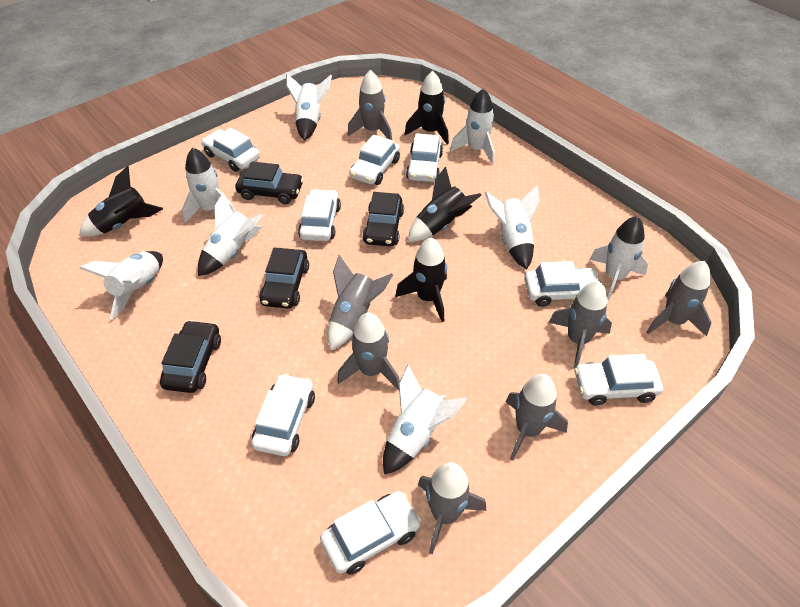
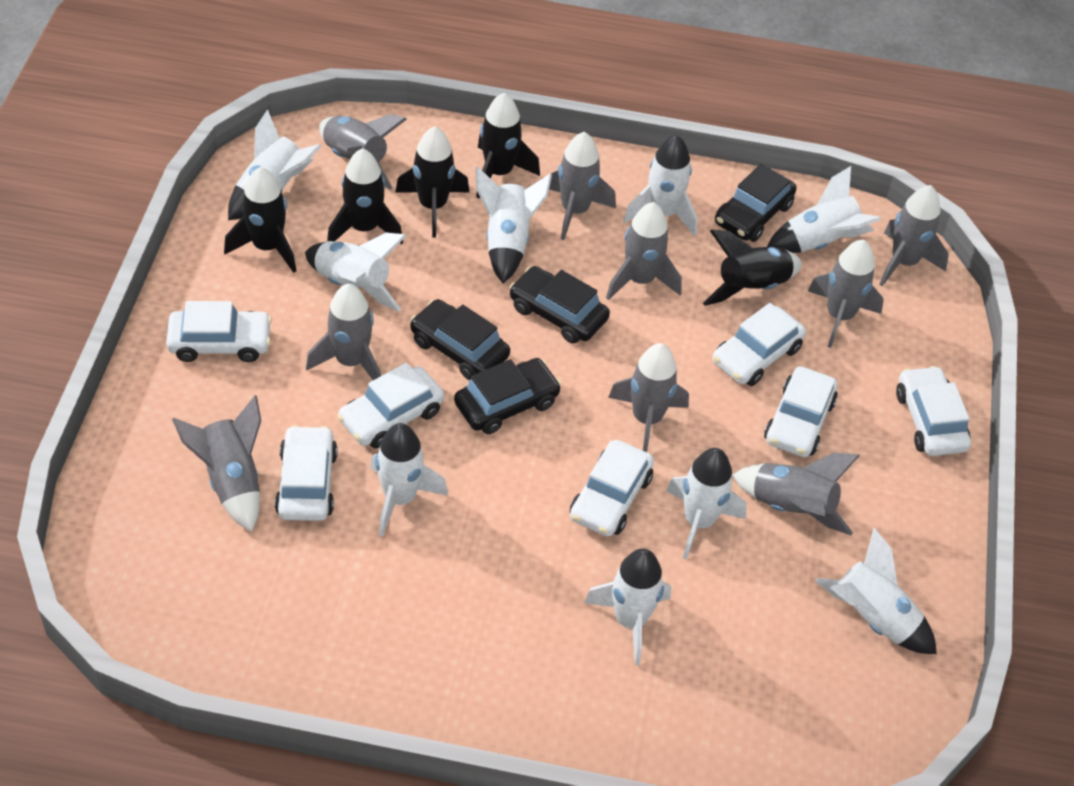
black rocket: [79,166,163,237] [395,238,447,322] [404,71,449,144] [408,167,482,241] = 4 -> [224,167,296,273] [327,148,403,245] [395,126,469,237] [476,93,540,198] [703,230,802,306] = 5
grey rocket: [327,255,393,350] [337,313,400,390] [347,70,392,140] [418,462,486,554] [506,374,568,461] [549,281,612,368] [646,261,712,337] = 7 -> [172,395,261,532] [306,284,381,380] [319,114,407,190] [549,132,616,240] [606,202,682,300] [608,343,689,452] [733,453,860,535] [808,240,884,348] [879,185,949,286] = 9
white car: [201,128,260,172] [252,374,315,456] [298,189,341,241] [320,491,421,575] [349,134,400,185] [406,133,443,182] [524,261,599,307] [574,354,663,406] = 8 -> [166,301,272,362] [275,425,338,521] [337,363,444,449] [570,440,654,537] [712,303,806,386] [764,366,838,457] [896,366,971,456] = 7
white rocket: [79,251,163,320] [182,148,235,223] [198,193,263,276] [286,74,332,141] [383,365,467,475] [450,88,495,165] [485,185,540,269] [589,216,648,300] = 8 -> [228,109,322,220] [305,233,406,311] [370,423,448,537] [476,166,552,283] [584,549,671,665] [623,134,697,236] [666,448,747,560] [767,166,881,253] [815,528,937,654] = 9

